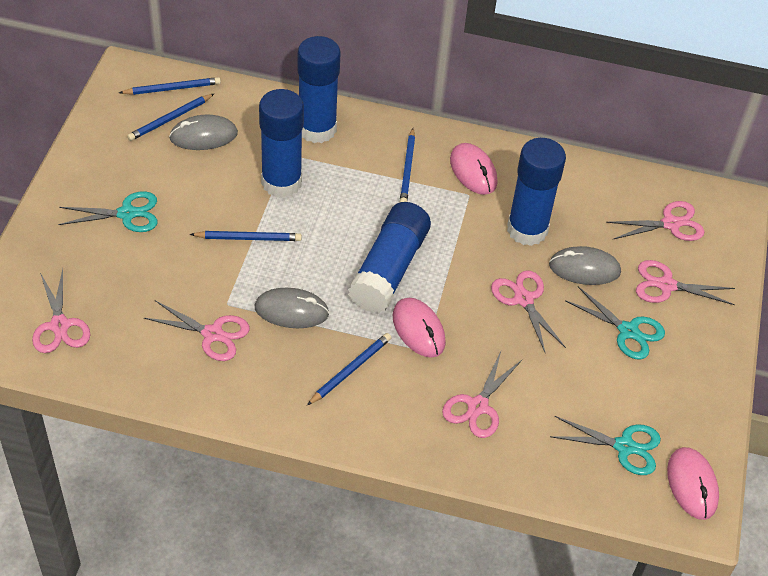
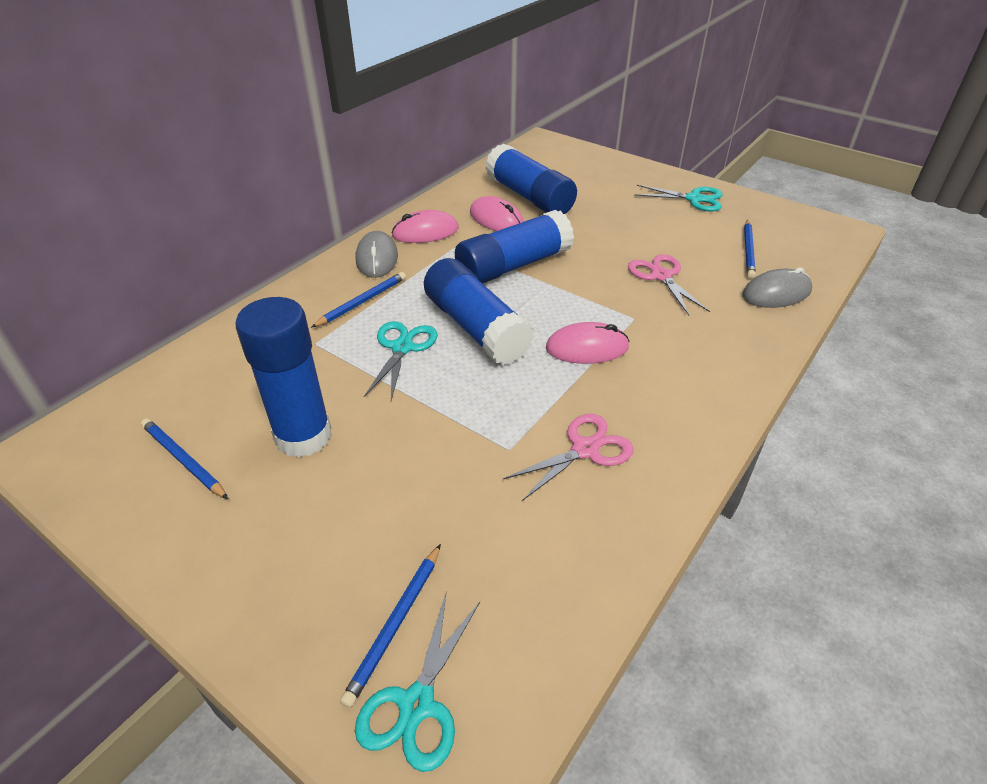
blue pencil: [119,77,221,95] [127,94,214,141] [190,231,302,241] [307,333,391,405] [400,128,415,202] = 5 -> [141,418,228,499] [311,272,406,328] [340,544,441,708] [744,219,756,279] = 4
grey mouse: [169,115,238,150] [255,288,329,328] [549,246,621,285] = 3 -> [356,231,398,278] [742,267,812,308] = 2
pink scissors: [32,269,90,353] [144,300,250,361] [442,352,522,438] [491,270,566,352] [606,201,705,241] [636,260,735,305] = 6 -> [503,414,634,501] [628,254,710,315] = 2

